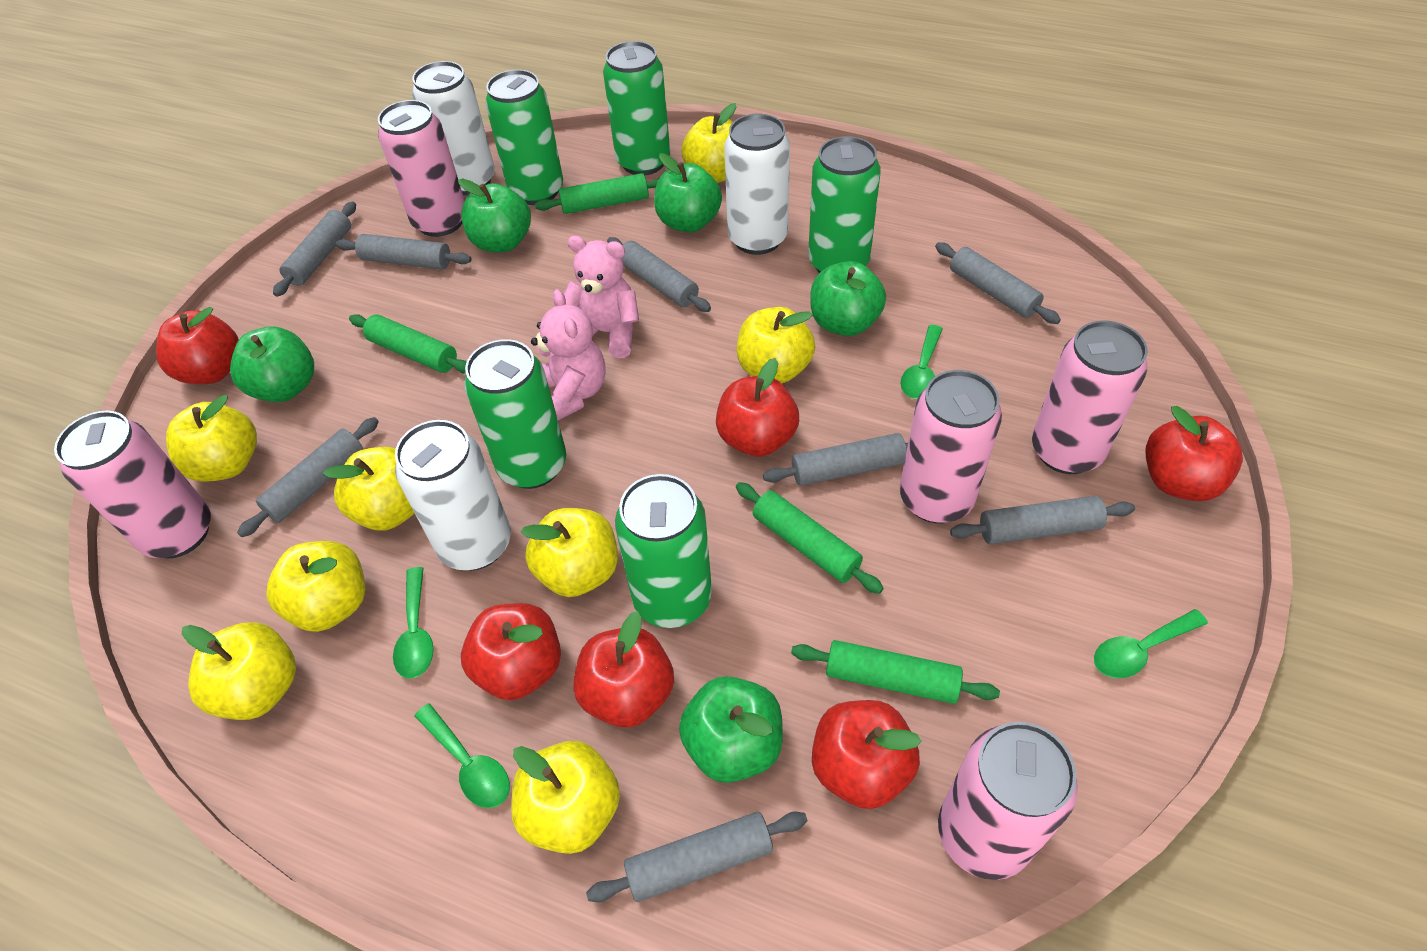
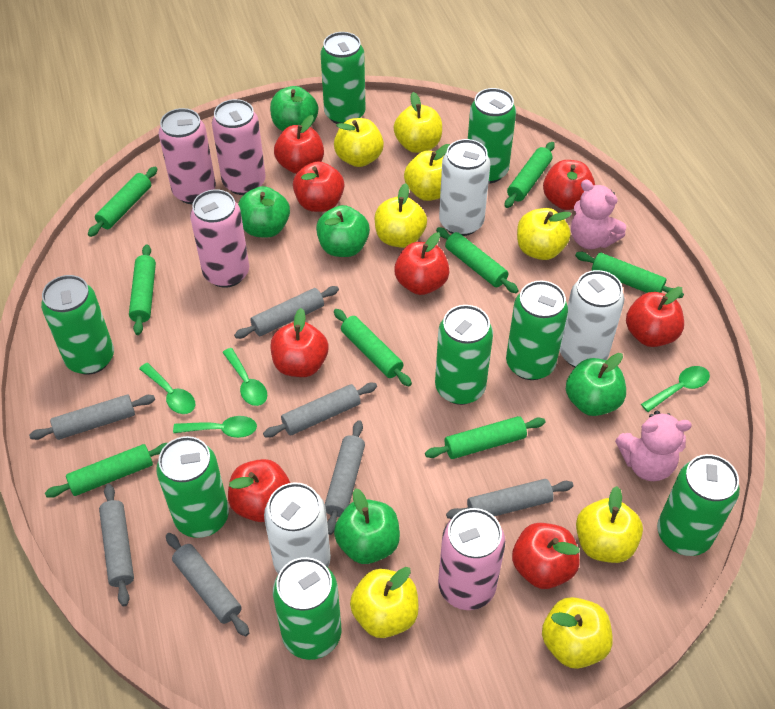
green can: [464,339,566,489] [485,69,563,205] [603,41,670,175] [615,474,712,628] [808,136,881,273] = 5 -> [41,275,114,375] [156,436,229,538] [273,557,341,660] [320,32,366,124] [435,305,493,405] [468,88,516,184] [506,281,568,380] [657,454,740,556] = 8
green rolling pin: [349,314,467,373] [535,173,659,214] [736,482,884,594] [791,640,1000,704] = 4 -> [45,443,167,498] [88,167,157,237] [129,244,156,335] [334,309,412,386] [425,416,545,459] [436,227,519,293] [504,142,555,208] [575,252,684,298] = 8
grey rolling pin: [237,417,379,537] [273,201,356,297] [336,234,472,270] [586,812,807,902] [607,237,711,312] [763,433,908,486] [935,242,1061,324] [950,496,1135,544] = 8 -> [29,395,155,440] [99,484,134,606] [166,533,249,636] [234,286,339,339] [263,383,377,438] [325,420,365,535] [446,479,573,519] = 7
pink can: [54,411,211,558] [378,100,465,237] [899,370,1002,523] [938,722,1078,880] [1032,321,1148,474] = 5 -> [158,108,216,204] [190,189,249,288] [212,99,266,195] [438,508,505,610] = 4
red apple: [156,307,239,384] [461,603,561,700] [573,611,674,728] [716,358,799,457] [812,700,922,809] [1145,406,1243,501] = 6 -> [228,459,290,522] [271,308,329,377] [274,115,324,174] [293,161,344,212] [394,232,450,295] [512,523,580,589] [543,160,595,210] [626,287,684,347] = 8

